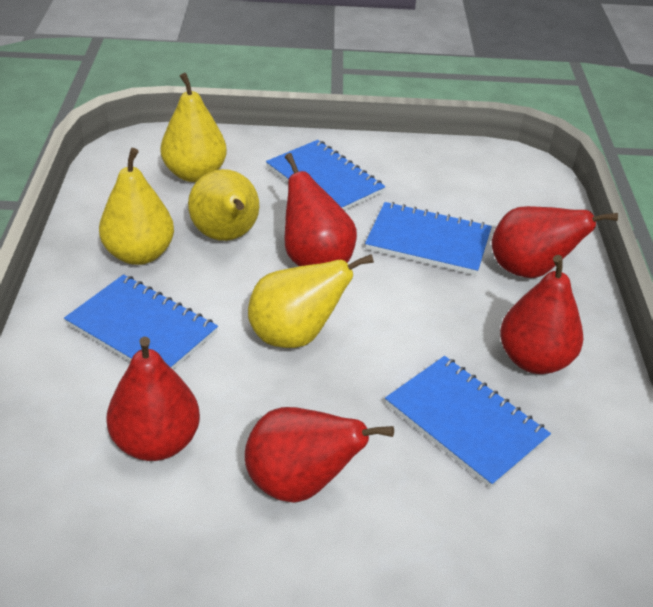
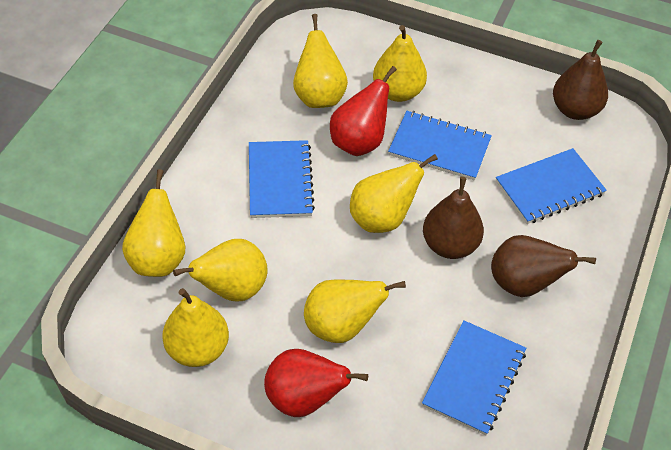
brown pear: none = 0 -> [423,177,484,259] [491,235,596,297] [553,40,608,120] = 3
red pear: [106,337,200,461] [245,407,394,503] [285,153,357,266] [492,206,618,278] [500,255,583,374] = 5 -> [264,349,368,417] [330,66,397,156] = 2
yellow pear: [99,148,174,265] [160,73,227,182] [188,169,259,241] [248,254,374,348] = 4 -> [122,169,185,277] [162,288,229,367] [173,239,268,301] [293,14,348,108] [304,279,406,343] [350,154,438,233] [373,25,427,102] = 7

